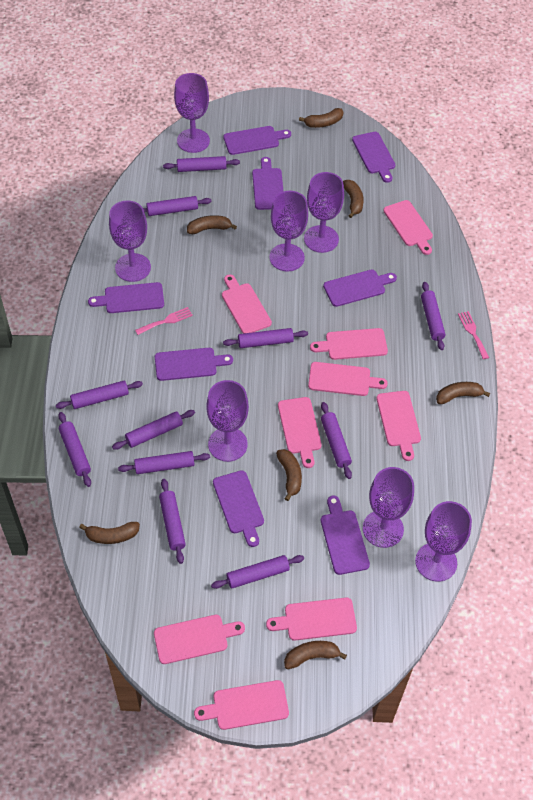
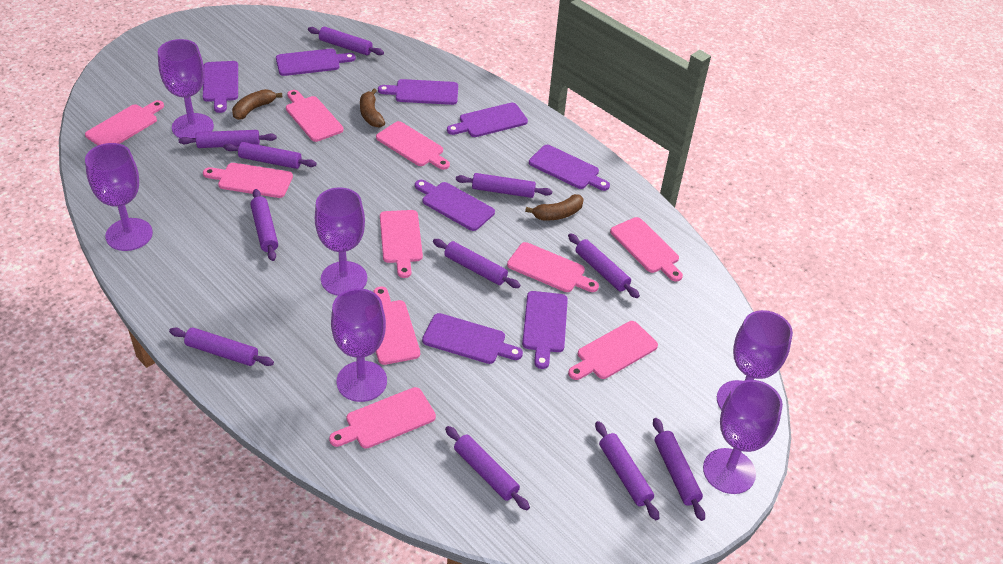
brown banana: [79,522,140,544] [187,215,237,234] [276,449,302,501] [284,641,347,669] [299,108,343,128] [343,180,364,218] [436,382,490,404] = 7 -> [232,89,282,120] [360,89,385,128] [525,194,584,221] = 3
pink cutting board: [154,615,245,664] [194,680,289,730] [222,274,272,334] [266,598,357,641] [278,397,322,468] [308,362,388,396] [310,328,388,360] [376,391,421,461] [383,200,433,255] = 9 -> [85,100,164,145] [203,163,293,198] [286,90,344,142] [329,387,436,449] [374,287,420,365] [376,121,450,170] [380,210,423,278] [507,242,599,292] [568,321,658,380] [610,217,683,282] = 10
pink fork: [135,307,193,335] [458,311,489,359] = 2 -> none = 0
purple goblet: [109,200,151,282] [174,73,210,153] [206,380,249,462] [269,191,308,272] [304,172,344,253] [363,467,414,548] [415,501,472,582] = 7 -> [85,143,153,251] [158,39,214,138] [315,187,367,296] [331,288,387,402] [703,380,783,494] [717,310,793,410] = 6

